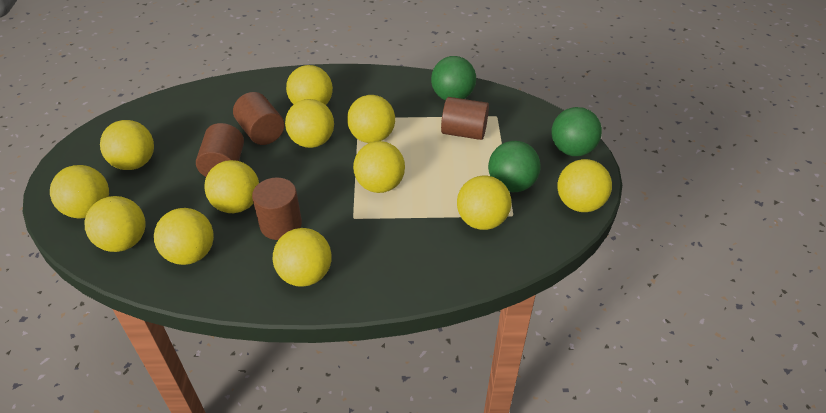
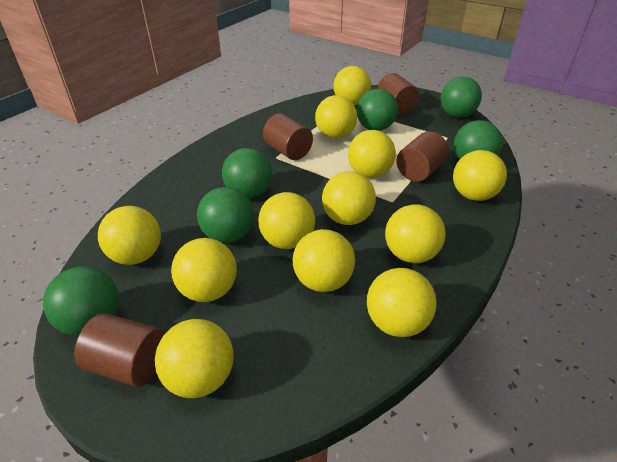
green ball: [431,56,476,100] [488,141,541,192] [551,107,602,156] = 3 -> [43,266,119,336] [197,187,254,243] [222,148,273,198] [356,89,398,131] [440,77,482,118] [454,120,503,160] = 6

